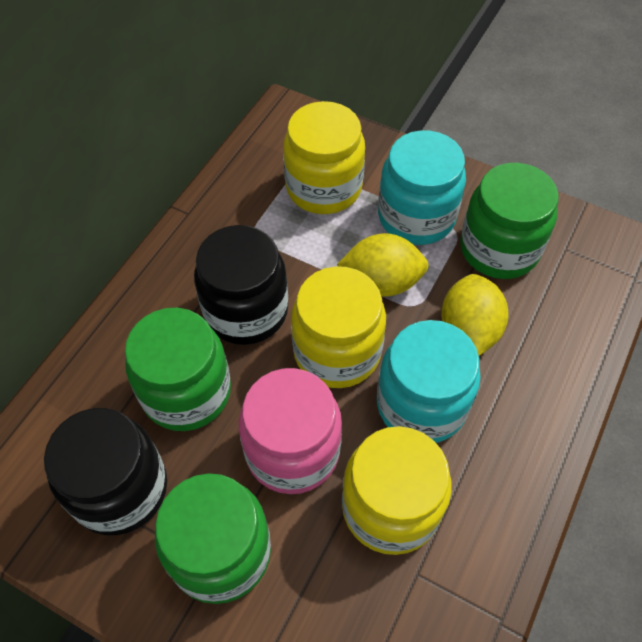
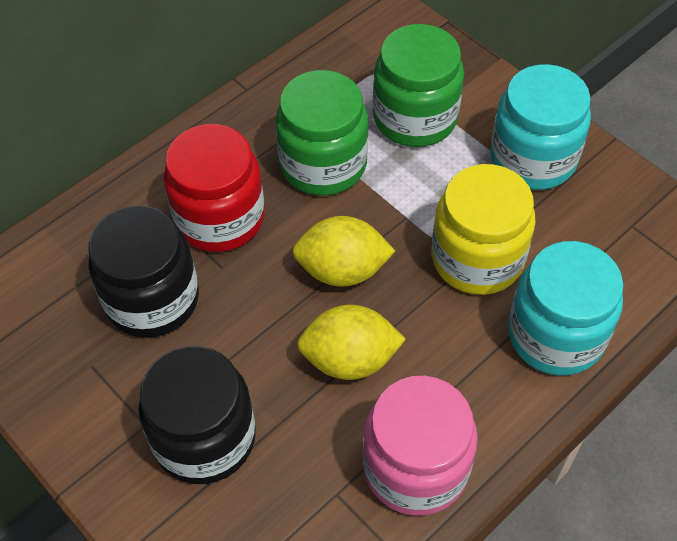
green jar: [125,308,231,431] [155,473,271,604] [460,163,559,279] = 3 -> [276,70,368,196] [373,24,464,147] = 2
red jar: none = 0 -> [164,124,265,252] = 1
yellow jar: [283,101,365,214] [291,266,386,388] [342,426,452,555] = 3 -> [432,164,536,295] = 1

